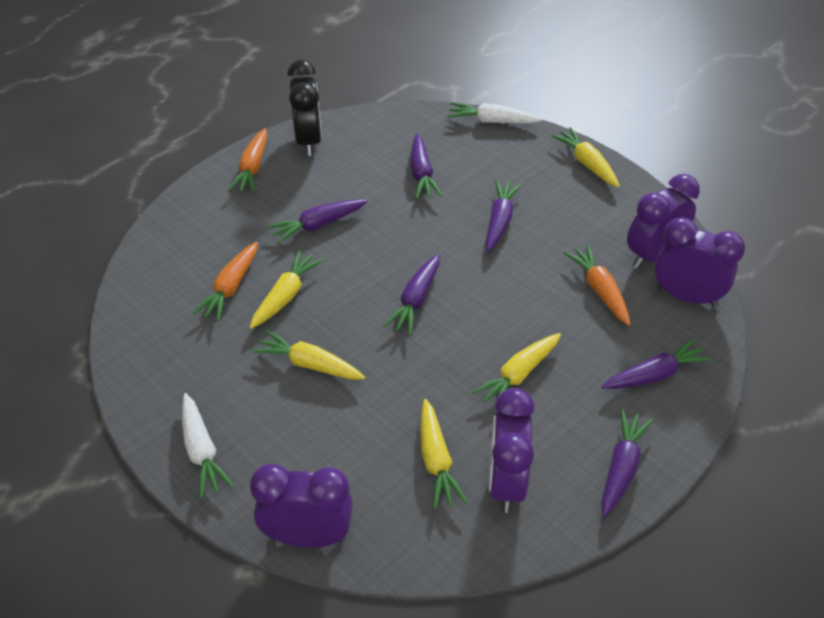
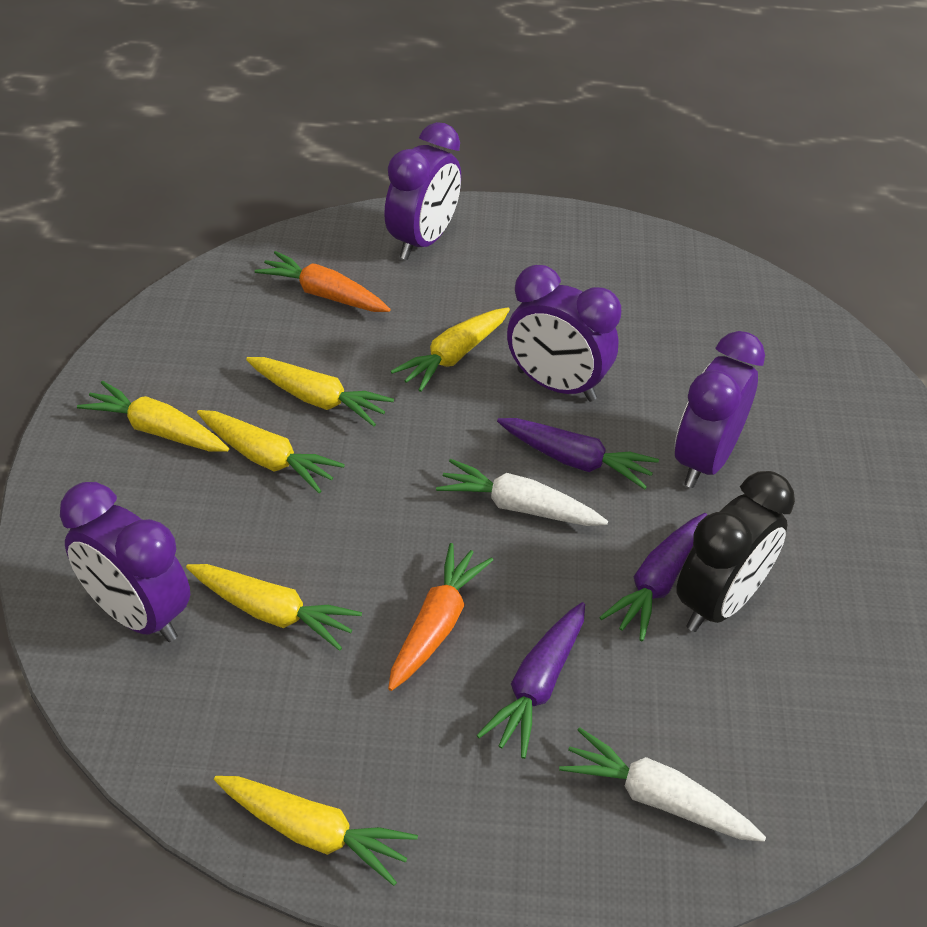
orange carrot: [192,242,258,322] [228,128,267,193] [564,245,630,325] = 3 -> [255,251,391,312] [388,543,493,691] = 2
purple carrot: [267,199,367,244] [383,254,440,335] [410,133,442,199] [486,180,522,252] [601,409,653,517] [602,338,713,389] = 6 -> [476,602,585,759] [497,418,659,490] [599,513,707,641] = 3
yellow carrot: [250,250,323,329] [252,330,365,380] [420,399,468,510] [471,333,561,411] [551,127,620,187] = 5 -> [77,381,229,452] [186,564,362,651] [197,410,345,493] [214,776,418,886] [246,357,394,427] [391,307,510,392] = 6

